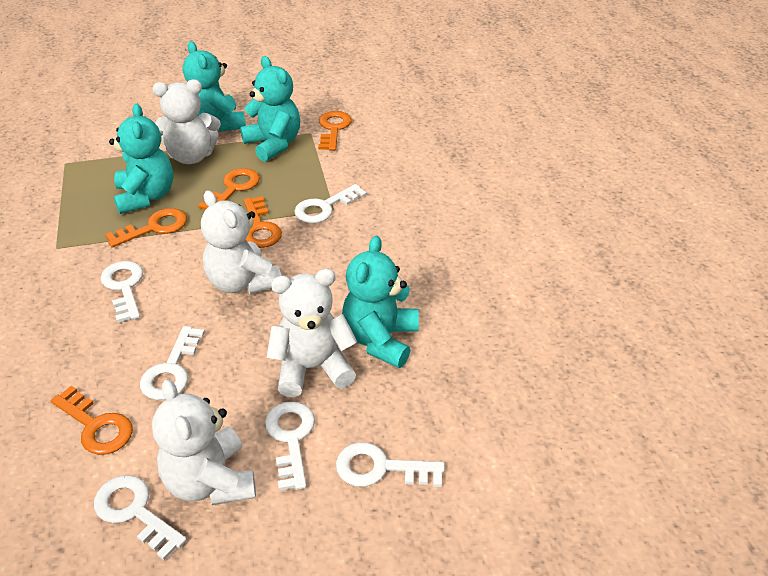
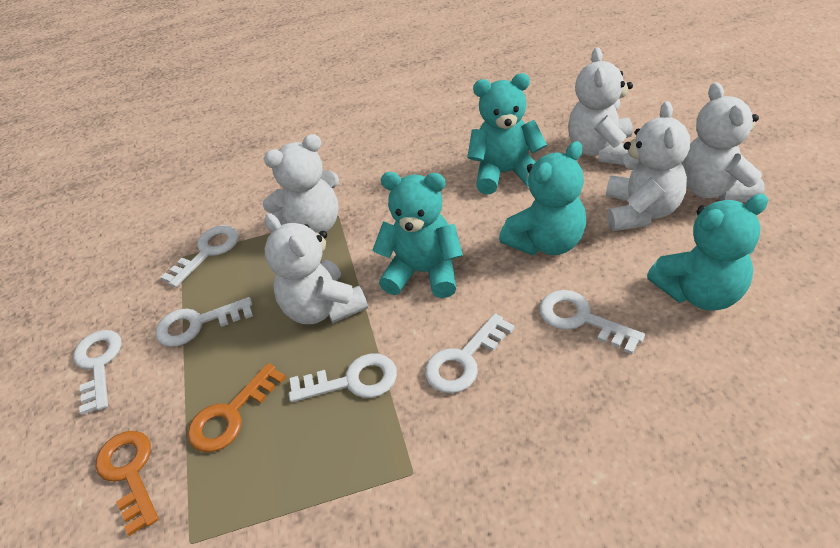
orange key: [50,386,133,455] [105,208,187,247] [198,168,260,210] [244,196,282,248] [318,111,352,151] = 5 -> [95,431,159,536] [188,363,286,452] = 2
white teddy bear: [152,379,256,505] [153,79,221,164] [201,190,281,294] [267,269,357,397] = 4 -> [263,134,339,233] [264,213,368,324] [568,47,633,165] [606,101,690,231] [682,82,765,203] = 5

